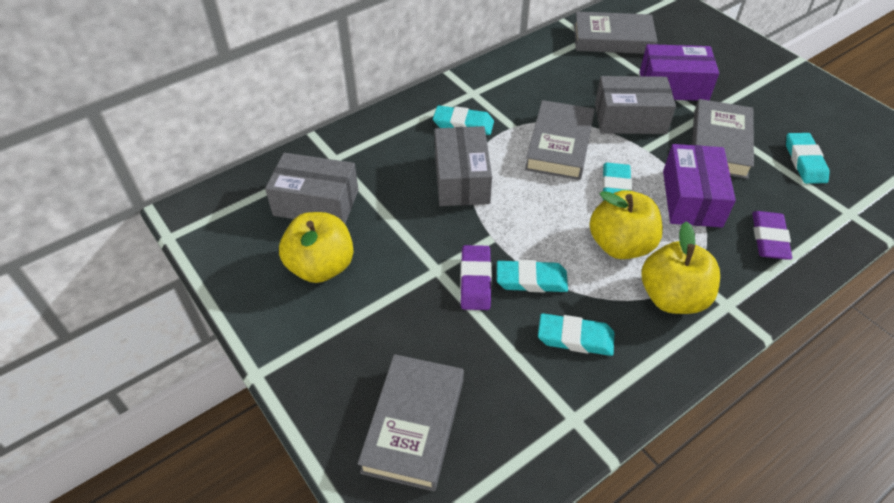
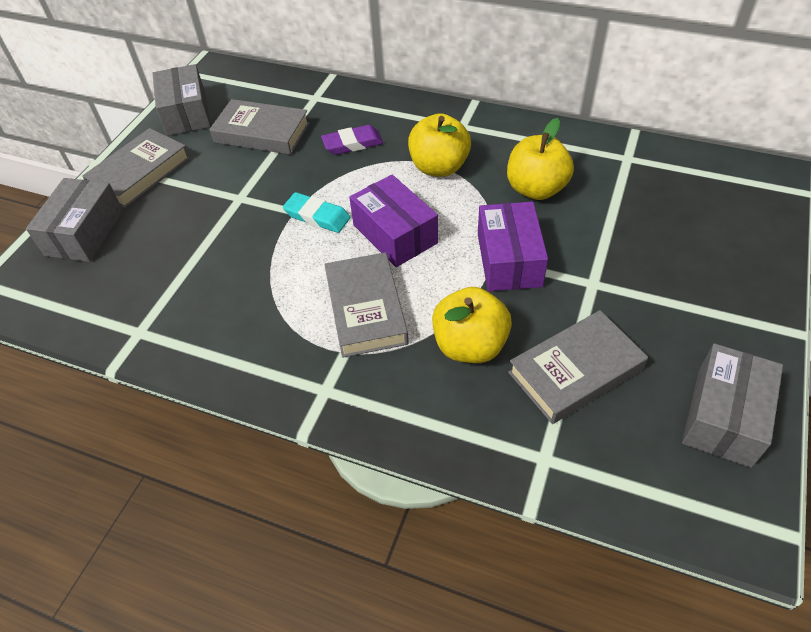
purple eraser: [460,245,492,310] [752,211,792,260] = 2 -> [321,125,383,155] = 1
turquoise eraser: [433,105,494,135] [497,260,568,293] [538,313,614,356] [602,163,632,200] [786,133,830,184] = 5 -> [283,192,350,233] = 1

